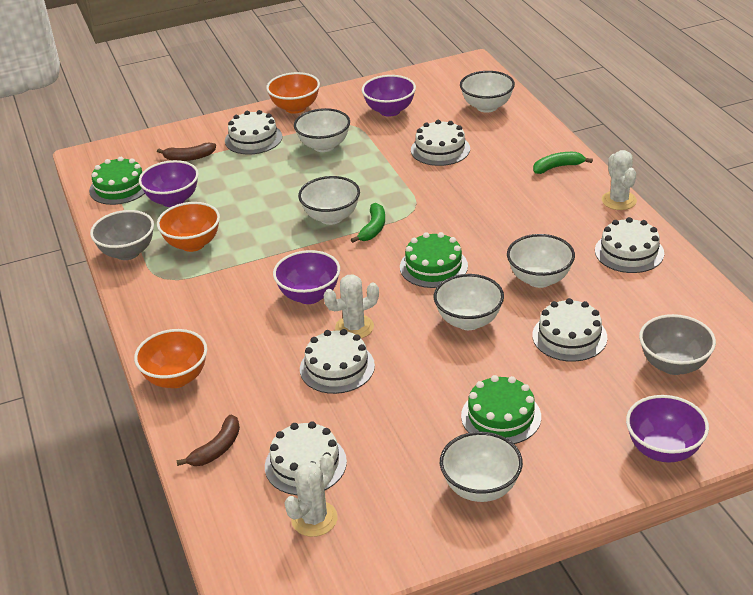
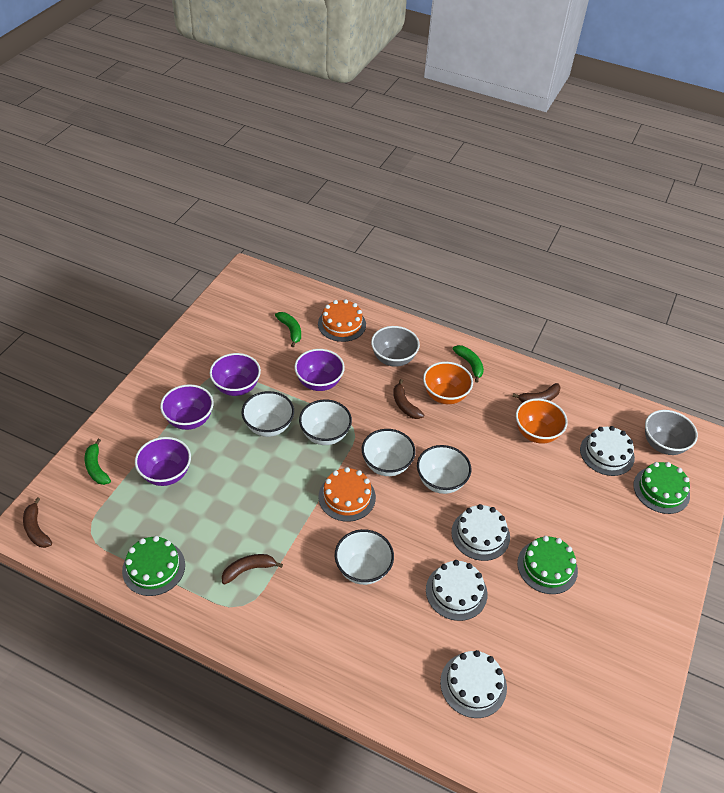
brown banana: [157,143,216,161] [176,415,240,466] = 2 -> [23,497,52,548] [222,554,283,585] [393,379,424,419] [512,383,561,402] = 4
green banana: [351,203,385,243] [533,152,593,174] = 2 -> [84,439,111,485] [275,312,301,347] [453,345,484,382] = 3
orange bowl: [134,329,207,388] [157,202,220,252] [266,72,320,114] = 3 -> [423,362,473,404] [516,398,568,444] = 2
orange cake: none = 0 -> [318,299,366,342] [318,467,376,522] = 2
white bowl: [294,108,350,152] [298,176,360,225] [434,274,504,330] [440,432,523,502] [460,71,515,113] [507,234,575,288] = 6 -> [242,391,294,437] [299,399,352,445] [335,529,394,585] [362,429,416,476] [417,445,471,494] = 5
white cactus: [285,454,338,537] [324,274,379,339] [602,150,637,210] = 3 -> none = 0
white cake: [225,110,282,155] [265,421,347,495] [300,329,375,394] [411,120,470,166] [532,298,607,362] [595,217,664,273] = 6 -> [426,560,487,621] [440,650,507,718] [451,504,510,561] [580,426,635,476] = 4

